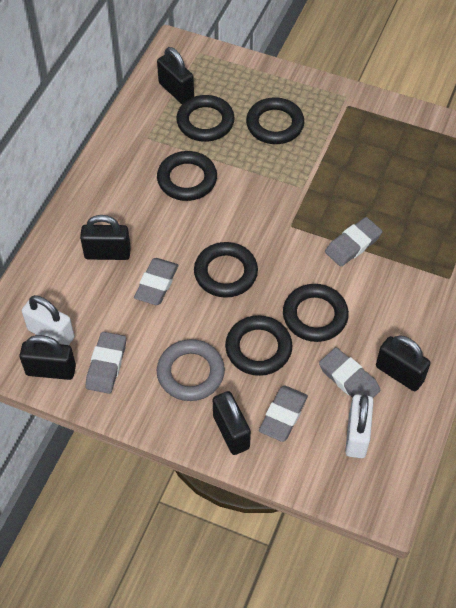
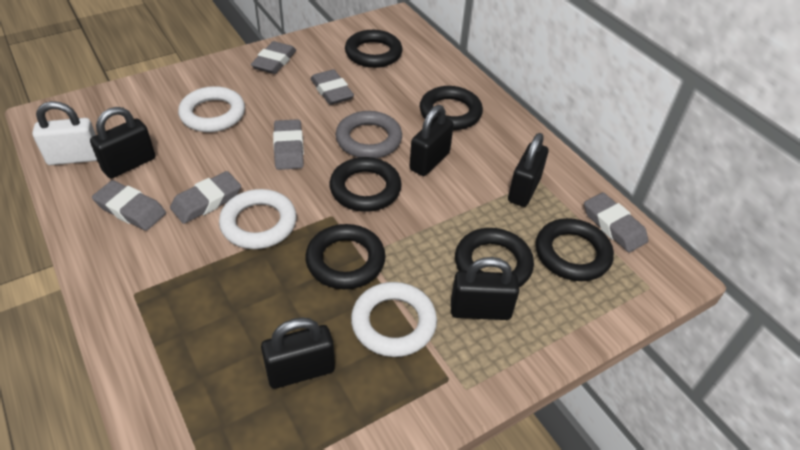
grey eraser: [86,332,126,394] [134,258,178,305] [259,385,308,442] [319,347,380,398] [325,217,382,267] = 5 -> [92,180,166,231] [170,171,241,224] [251,41,296,74] [273,119,304,170] [311,69,354,105] [584,193,648,253] = 6
white padlock: [22,295,75,345] [345,394,374,458] = 2 -> [32,101,97,165] = 1
white ring: none = 0 -> [178,86,245,132] [219,189,297,249] [351,282,437,357] = 3

